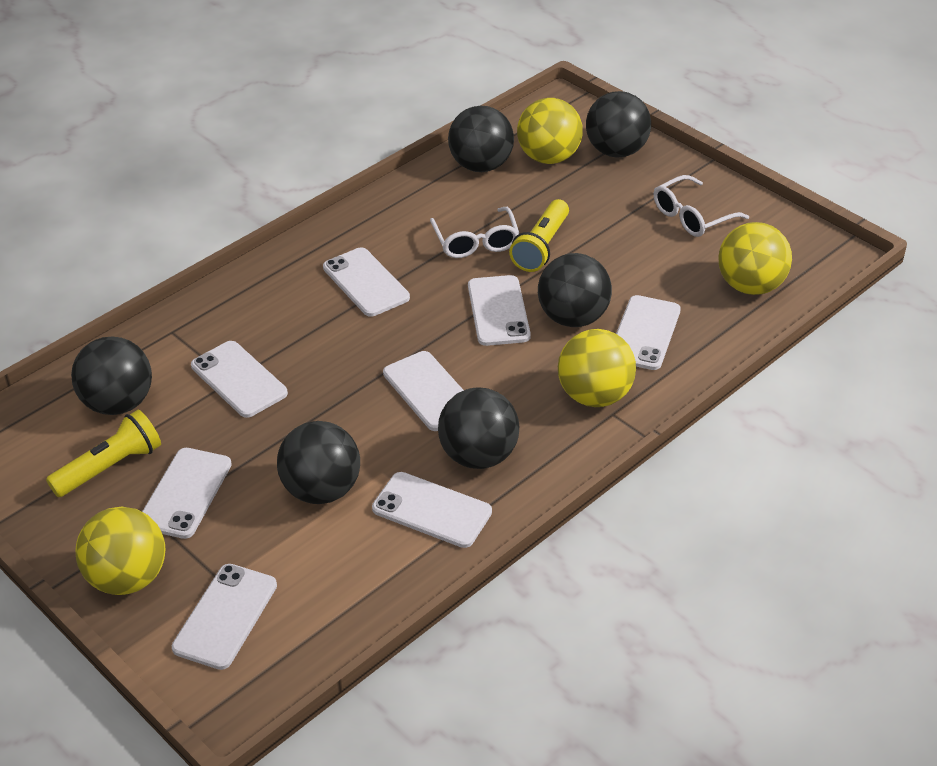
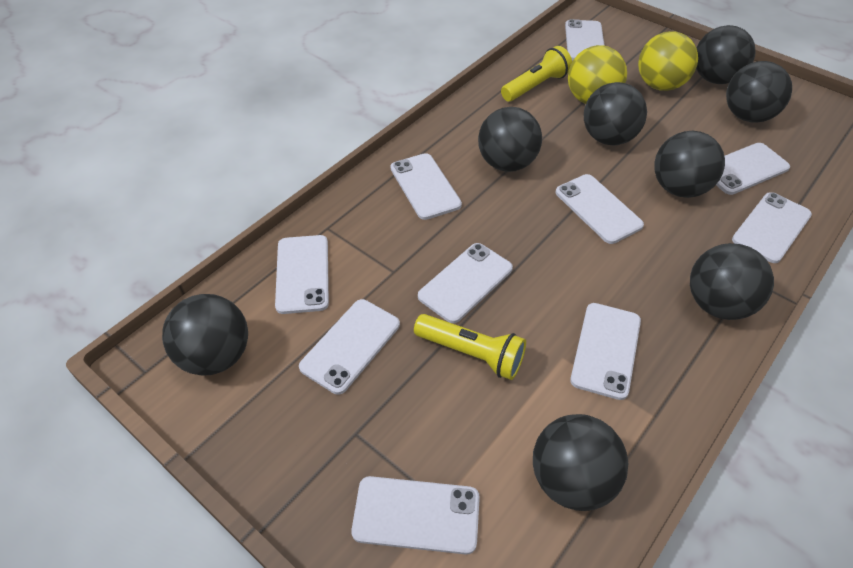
black ball: [71,336,152,415] [277,421,360,504] [438,388,519,469] [448,106,514,172] [538,253,612,327] [586,91,651,157] = 6 -> [162,294,248,376] [478,107,542,172] [533,414,628,511] [584,82,647,145] [654,131,725,198] [690,243,774,320] [696,25,756,84] [726,61,792,123] = 8
white glasses: [430,207,519,258] [654,175,749,237] = 2 -> none = 0
white phone: [142,448,232,539] [172,564,277,670] [191,341,288,418] [323,247,410,317] [372,472,492,548] [383,351,464,431] [468,275,531,346] [616,295,681,370] = 8 -> [275,235,329,314] [299,299,400,395] [351,476,480,554] [391,153,462,220] [418,243,513,323] [555,174,644,244] [565,19,605,60] [570,303,641,400] [716,143,790,195] [732,192,812,263] = 10
yellow ball: [75,507,166,595] [517,98,583,164] [558,329,636,407] [718,222,792,295] = 4 -> [568,45,627,104] [638,31,698,91] = 2

